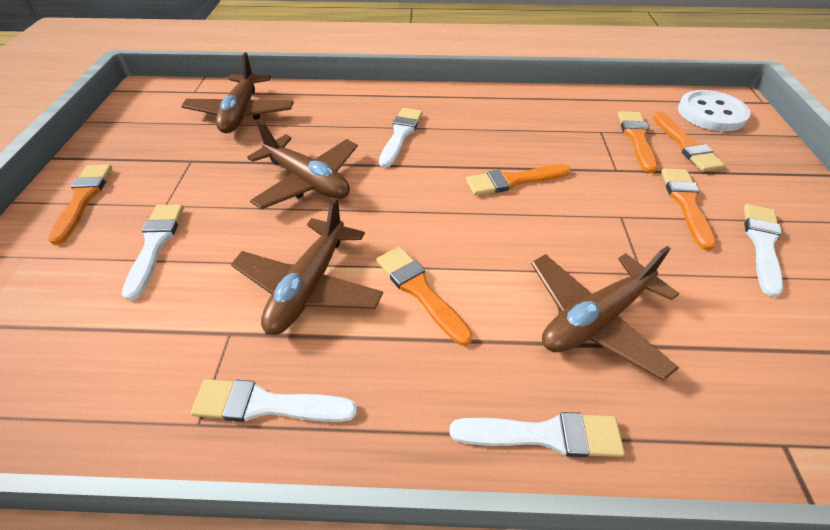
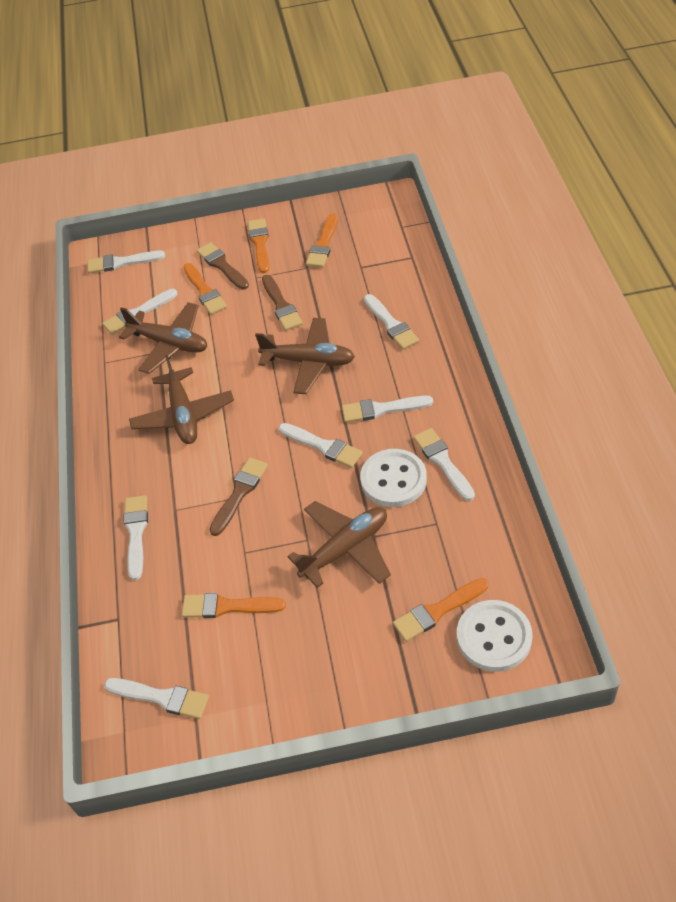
brown brush: none = 0 -> [196,242,249,290] [209,458,268,536] [262,275,303,331] = 3
orange brush: [48,164,112,245] [376,246,473,346] [466,164,571,195] [618,111,657,173] [653,111,725,172] [661,168,716,250] = 6 -> [182,593,286,618] [183,263,227,315] [248,218,269,273] [306,213,338,268] [393,578,488,642] = 5
white brush: [122,204,184,301] [191,379,357,422] [379,108,423,168] [450,412,625,457] [744,204,783,297] = 5 -> [87,251,165,273] [102,289,178,335] [104,678,209,719] [123,495,148,580] [279,423,363,468] [342,396,433,423] [364,294,419,349] [413,428,475,501] = 8
white button: [678,90,751,131] = 1 -> [360,449,427,507] [457,600,533,672] = 2

